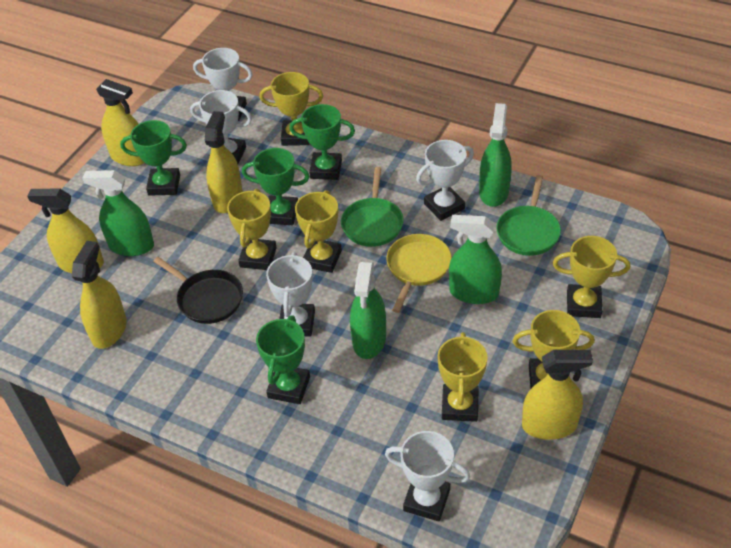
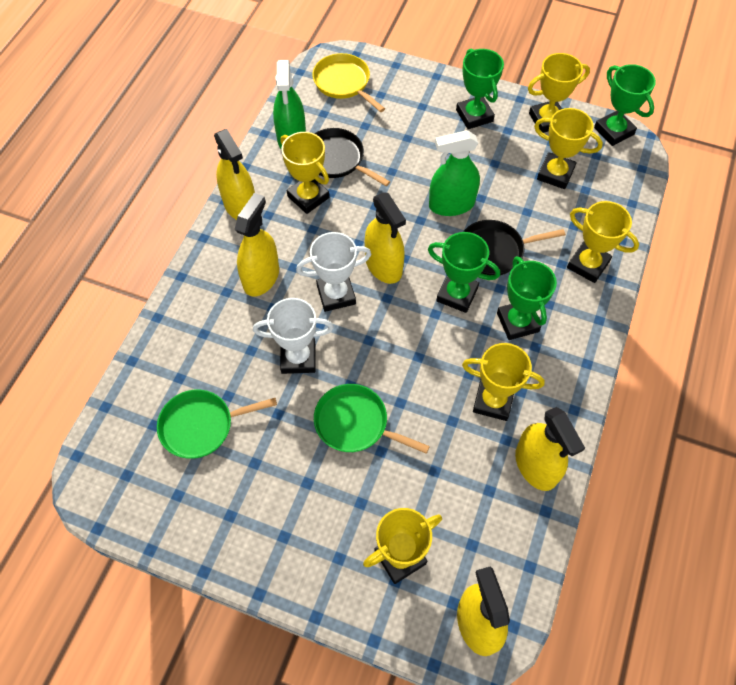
black pan: [153,257,243,324] = 1 -> [314,128,390,186] [463,220,565,275] = 2
green spray bottle: [82,170,154,256] [350,261,386,359] [449,215,502,304] [479,103,512,207] = 4 -> [273,60,306,149] [429,130,480,216] = 2
white trophy: [190,90,252,164] [193,48,253,121] [266,252,315,337] [385,431,470,522] [416,140,474,221] = 5 -> [253,298,334,374] [296,232,371,312] = 2

